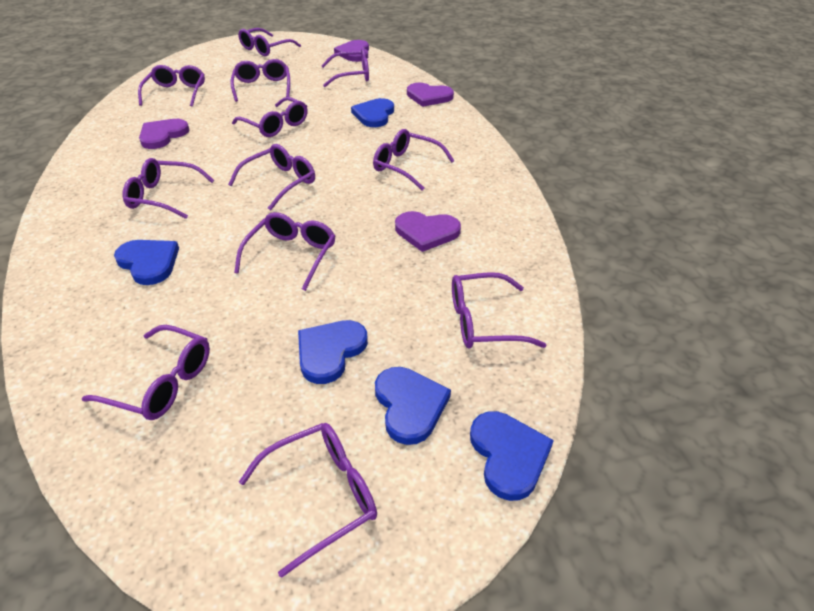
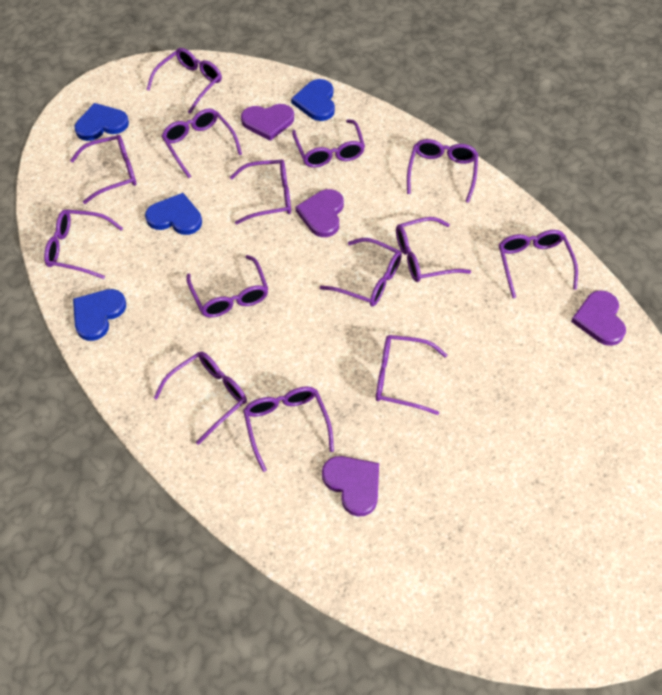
blue heart: [114,240,179,285] [298,320,368,384] [351,98,394,127] [375,367,451,445] [470,411,554,501] = 5 -> [73,289,126,341] [75,103,129,141] [145,193,202,235] [291,79,335,121] = 4
purple glasses: [82,325,210,420] [123,158,214,219] [138,65,205,107] [228,144,315,210] [230,59,290,102] [232,97,308,137] [234,212,335,291] [238,28,301,56] [239,423,377,578] [321,48,369,87] [373,129,455,191] [452,272,546,348] = 12 -> [44,209,123,279] [70,135,136,204] [146,48,222,114] [154,351,247,445] [161,109,242,178] [186,255,268,318] [230,159,291,224] [243,386,334,472] [292,119,365,168] [320,238,402,307] [376,335,447,415] [396,217,471,282] [407,139,478,203] [499,230,578,298] = 14

